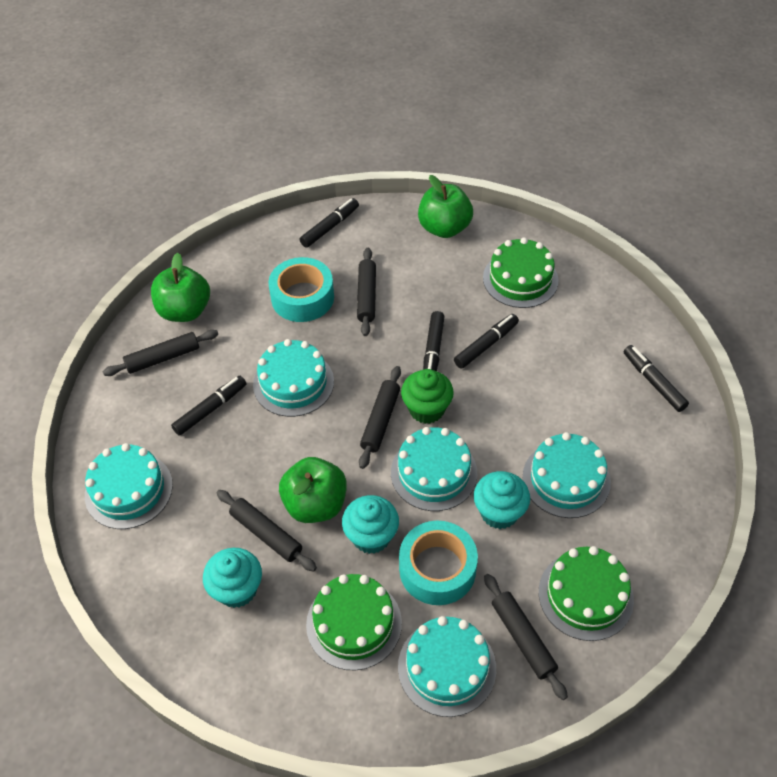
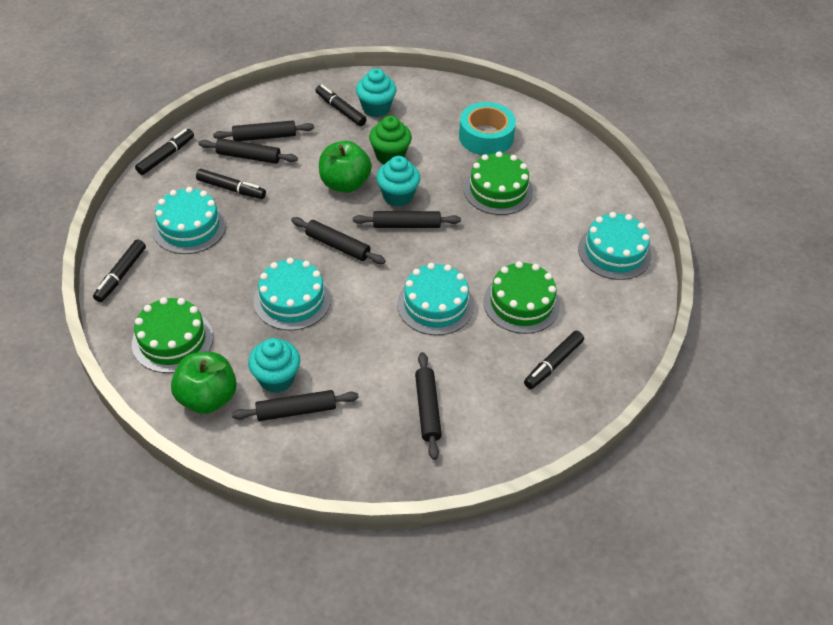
black rolling pin: [103,330,218,376] [217,490,317,572] [357,248,376,336] [359,366,401,469] [484,574,568,700] = 5 -> [199,138,298,164] [213,121,314,141] [232,390,359,421] [291,217,386,264] [353,211,461,228] [415,352,442,460] = 6
green apple: [151,253,210,322] [279,457,347,523] [418,175,473,238] = 3 -> [171,352,237,414] [319,141,372,193] = 2
turquoise cake: [85,443,173,529] [253,339,334,417] [391,427,477,511] [398,616,496,717] [523,432,611,518] = 5 -> [152,187,226,254] [254,258,331,331] [397,263,474,335] [578,212,651,280] = 4
turquoise tape: [268,257,334,322] [399,521,478,605] = 2 -> [459,102,516,155] = 1

